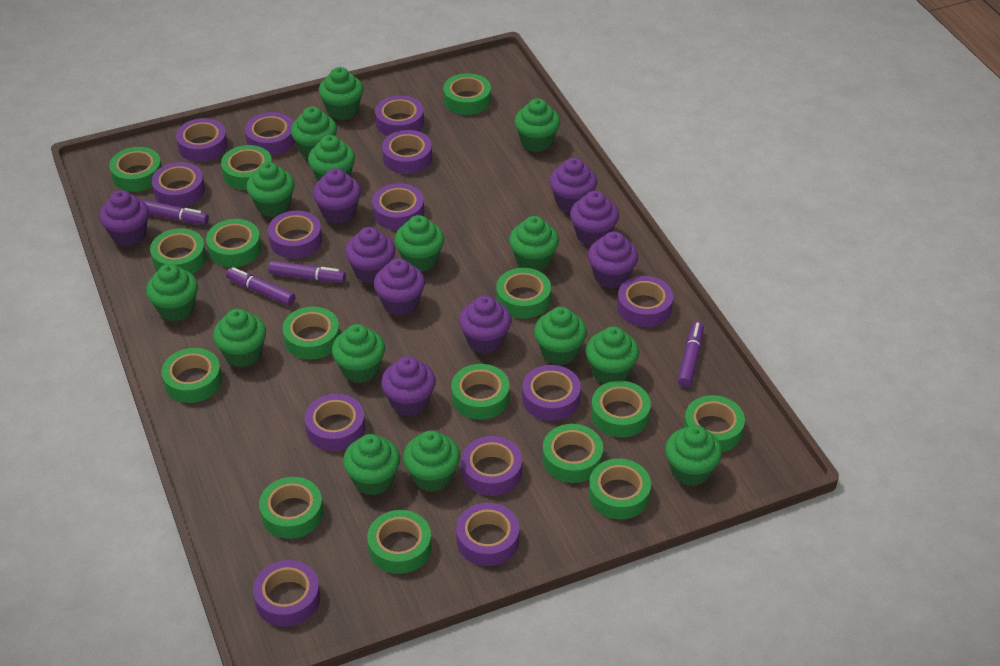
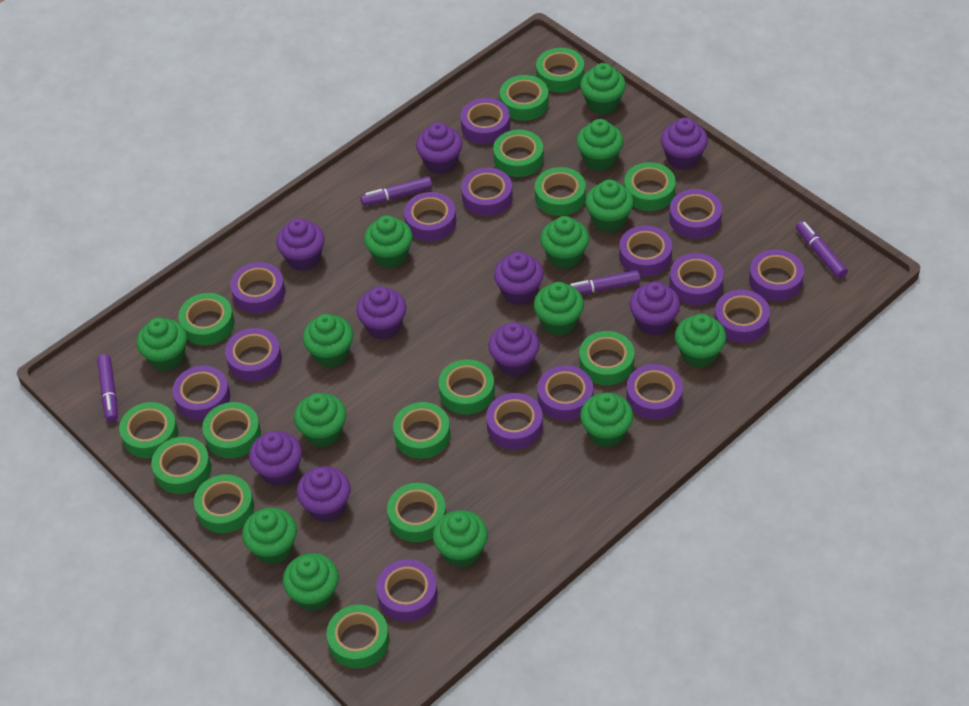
green cupcake: [146,264,198,322] [213,309,266,367] [246,162,295,217] [291,106,337,159] [308,135,355,181] [319,67,364,120] [332,324,385,383] [343,434,400,496] [394,215,444,272] [403,430,460,492] [509,216,559,272] [514,98,560,152] [534,307,587,365] [586,326,639,384] [665,425,722,486] = 15 -> [137,318,187,371] [242,508,297,564] [283,553,339,611] [294,393,346,448] [303,314,353,368] [364,215,413,268] [433,510,488,568] [534,282,584,336] [540,216,589,269] [576,119,623,171] [580,63,626,115] [580,393,633,448] [585,179,634,233] [675,314,726,368] = 14
purple tape: [151,162,205,207] [176,118,228,162] [245,112,295,155] [253,560,320,627] [268,211,322,259] [305,394,365,451] [372,183,424,230] [375,95,424,136] [382,130,432,174] [456,503,520,566] [461,436,522,496] [522,365,581,421] [617,276,673,327] = 13 -> [172,366,230,420] [225,328,282,382] [230,262,285,314] [376,559,438,622] [404,192,456,241] [461,98,510,144] [461,168,513,216] [486,393,543,449] [537,365,593,421] [619,225,672,276] [626,364,683,420] [669,189,722,239] [669,253,724,305] [714,290,770,343] [749,249,804,301] = 15

